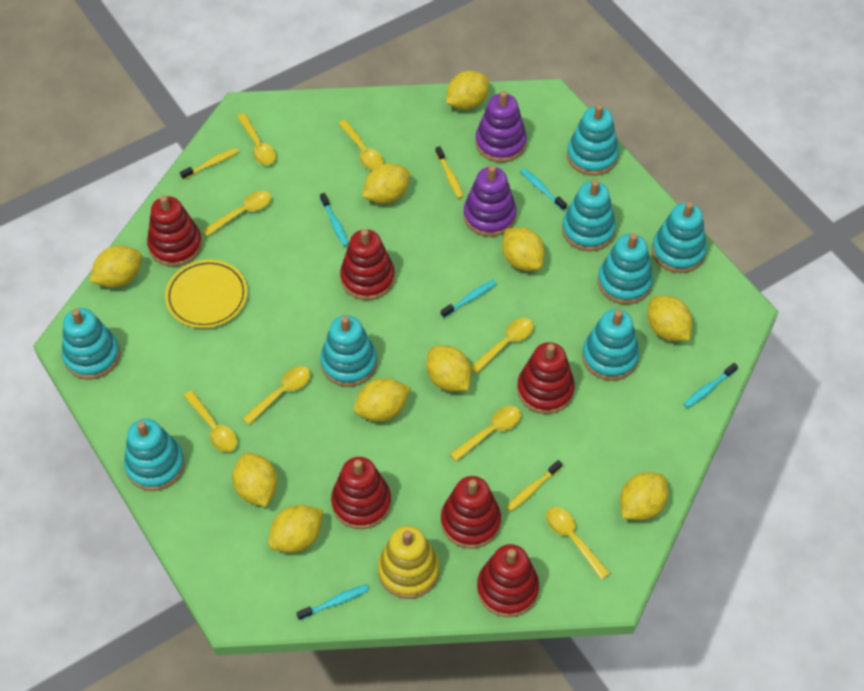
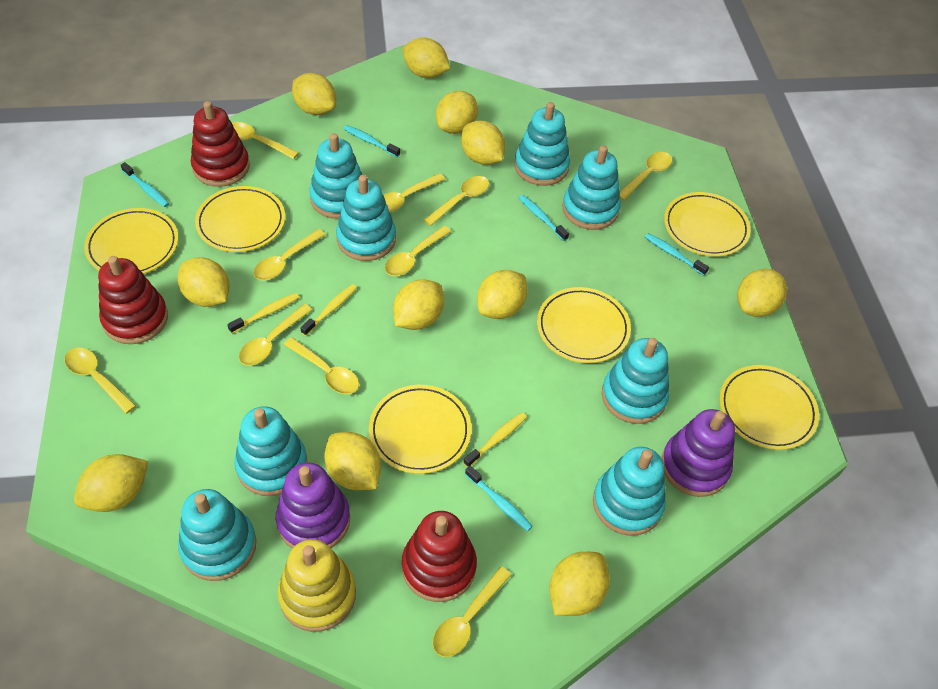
red stacking toy: [147,195,202,267] [331,457,391,529] [340,229,395,300] [441,476,501,549] [477,544,539,617] [517,342,575,414] = 6 -> [98,256,168,344] [191,101,250,187] [402,511,477,602] = 3
yellow lemon: [90,246,142,288] [232,453,278,507] [268,505,323,553] [354,378,411,422] [362,163,410,204] [426,346,471,392] [446,71,489,110] [502,227,545,271] [620,472,668,521] [648,296,692,341] = 10 -> [74,454,148,512] [178,257,230,307] [292,73,336,115] [324,432,381,490] [393,280,444,330] [403,38,450,78] [436,91,478,134] [461,121,505,165] [477,270,527,319] [549,552,610,616] [737,269,787,317] = 11
yellow plate: [165,260,248,328] = 1 -> [84,208,178,274] [195,186,285,252] [369,385,471,474] [537,287,631,363] [664,192,751,257] [719,365,819,450] = 6
yellow spoon: [184,390,237,452] [202,191,271,237] [237,113,276,165] [242,366,311,425] [338,120,383,170] [450,406,521,462] [471,318,534,374] [546,507,610,580] = 8 -> [65,347,136,414] [232,122,299,159] [239,304,312,366] [253,229,326,280] [283,337,359,394] [383,173,445,212] [385,226,451,276] [424,176,489,226] [433,566,512,657] [620,152,672,201] = 10

